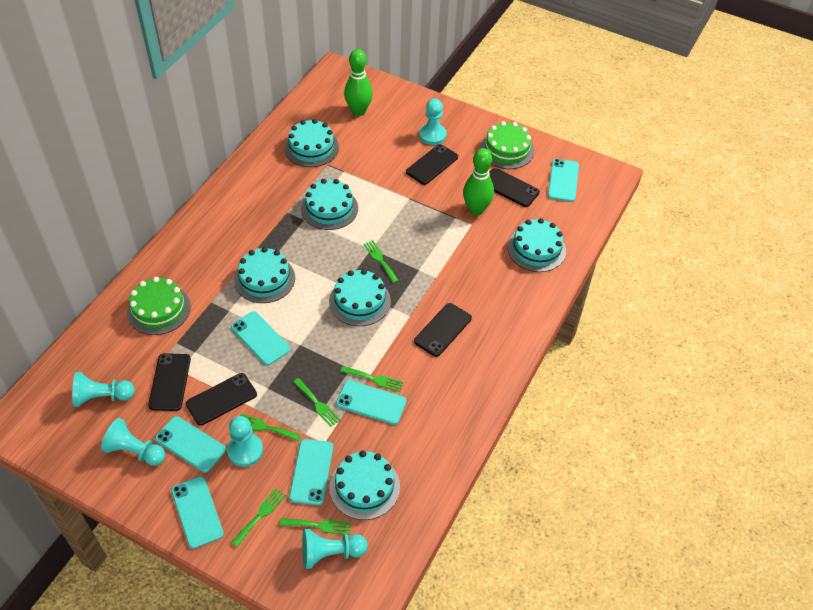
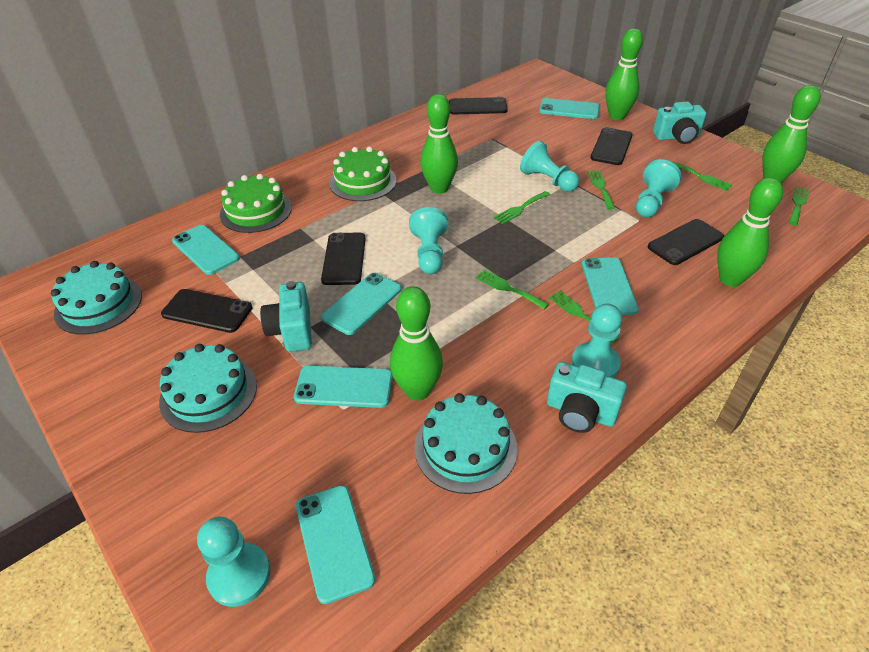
green bowling pin: [344,49,373,116] [463,148,494,215] = 2 -> [390,286,443,401] [420,94,458,194] [605,28,643,120] [717,177,783,287] [762,85,821,183] = 5
turquoise cake: [234,247,295,303] [284,119,339,167] [301,179,358,230] [329,269,391,326] [329,450,400,520] [508,218,566,272] = 6 -> [51,261,142,335] [159,344,257,433] [414,393,517,494] = 3
turquoise camera: none = 0 -> [260,281,312,352] [547,362,627,433] [653,101,706,144] = 3

